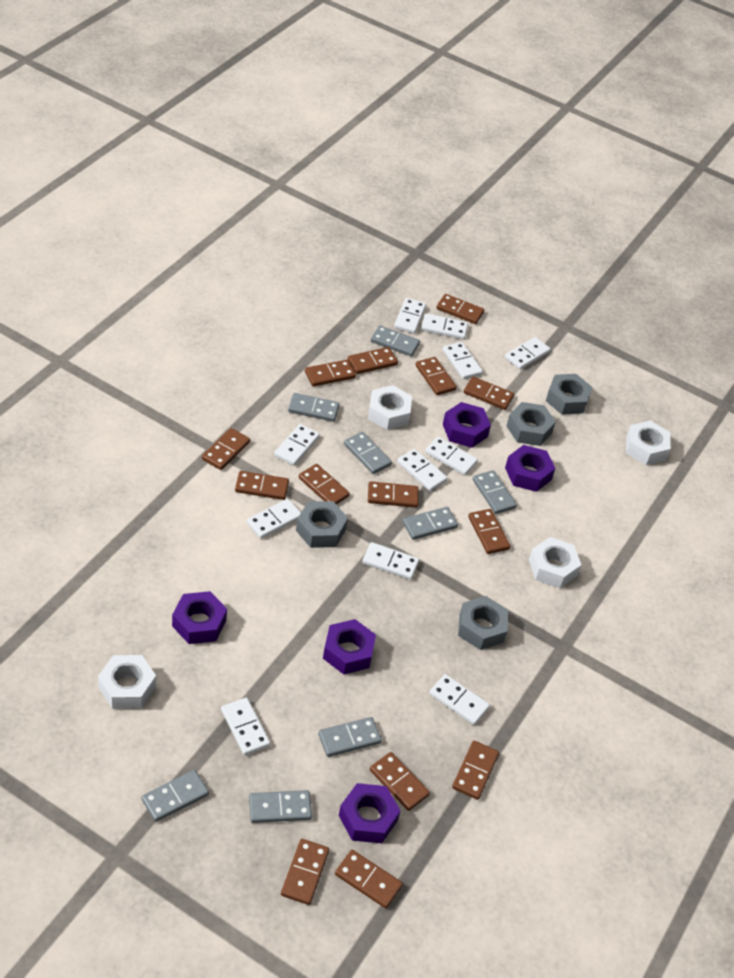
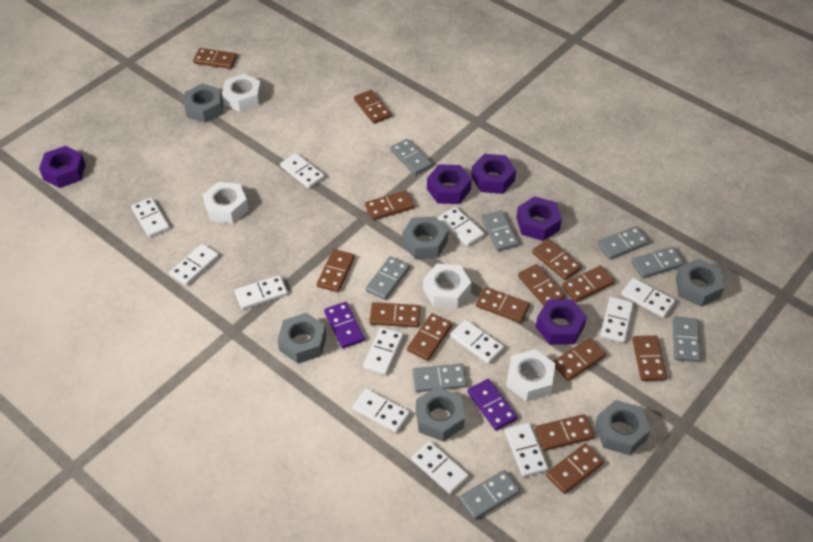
grey nut: [296,501,348,548] [458,596,508,650] [506,402,556,446] [546,374,592,415] = 4 -> [184,84,223,123] [277,313,326,364] [402,216,448,259] [416,387,465,441] [595,400,651,455] [676,258,724,307] = 6
purple domino: none = 0 -> [324,302,365,349] [468,379,517,431] = 2
white domino: [221,698,270,755] [247,499,301,539] [274,424,320,466] [362,542,419,580] [394,298,426,334] [397,449,448,491] [421,313,468,340] [425,436,478,475] [429,674,490,725] [443,342,483,379] [505,337,551,370] = 11 -> [131,197,170,238] [169,244,219,286] [234,275,288,310] [280,153,325,189] [352,389,410,433] [363,327,403,375] [411,441,469,494] [438,207,485,246] [450,320,504,364] [505,423,548,477] [600,297,634,343] [621,278,676,318] = 12

